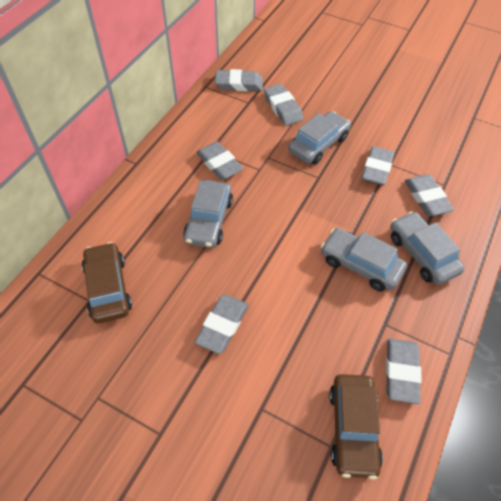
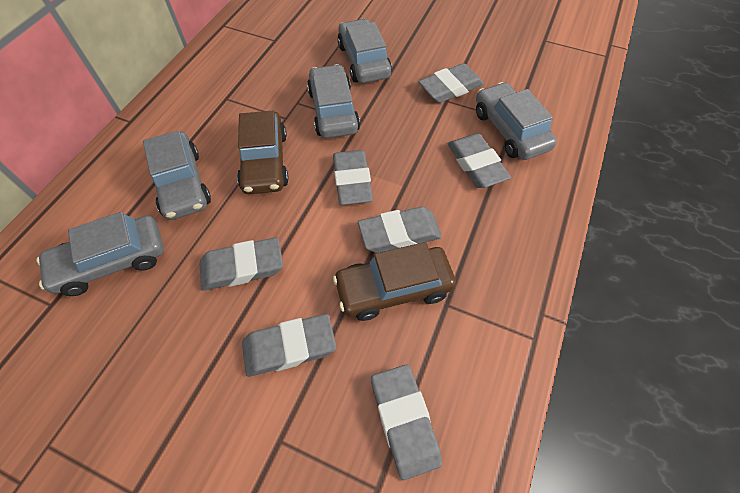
grey car: [183,180,233,248] [288,111,351,165] [321,228,407,291] [390,211,465,285] = 4 -> [36,211,164,296] [143,130,211,220] [307,64,360,138] [337,19,392,83] [476,82,557,160] = 5

